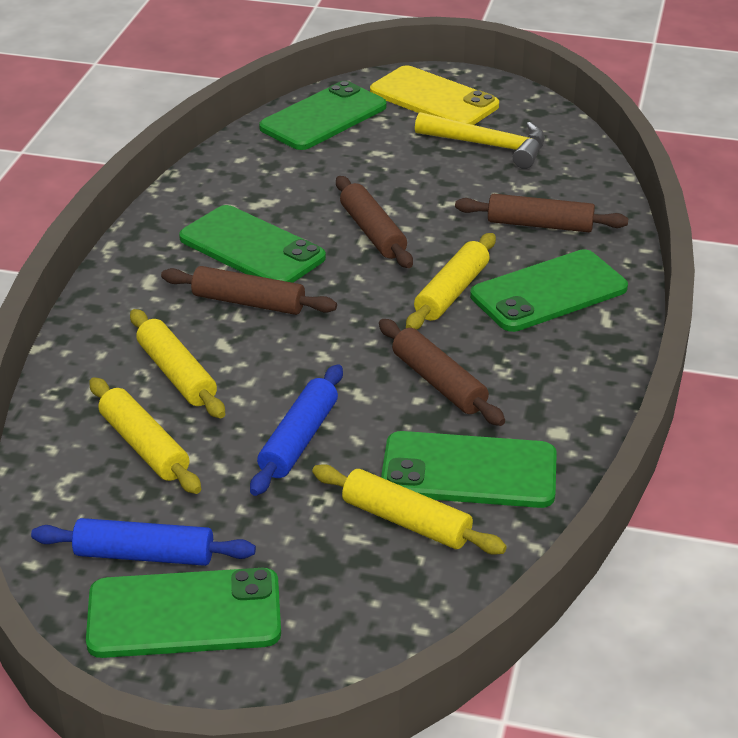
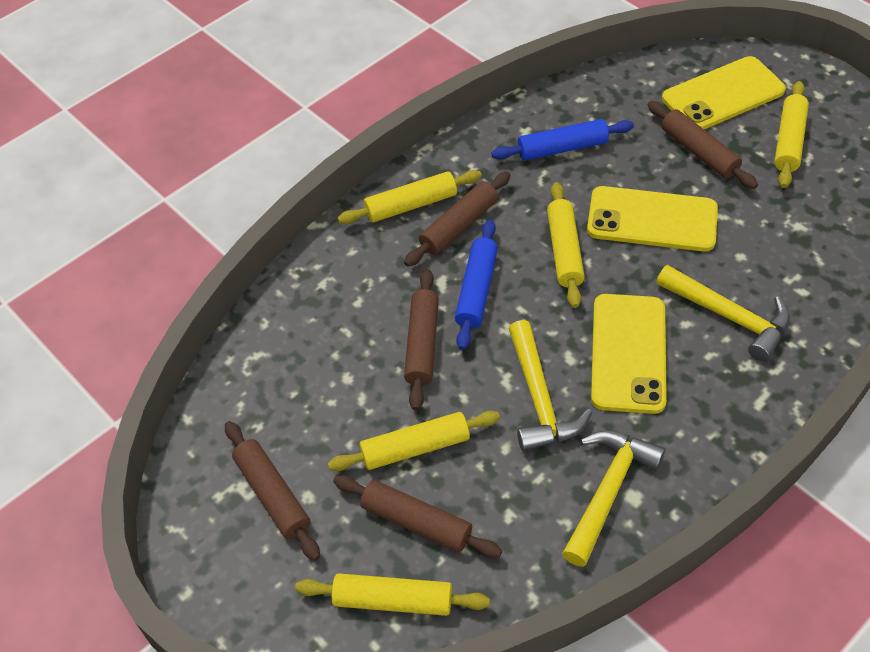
brown rolling pin: [161,266,337,315] [336,176,413,268] [379,319,505,426] [455,194,629,232] = 4 -> [225,421,320,561] [333,475,502,558] [404,172,511,267] [404,269,439,410] [648,101,758,189] = 5
green phone: [86,568,281,658] [179,205,326,283] [259,81,387,150] [381,431,557,508] [470,249,628,332] = 5 -> none = 0
yellow hammer: [415,112,545,169] = 1 -> [509,320,592,451] [562,431,665,567] [656,265,790,362] = 3
yellow phone: [370,65,499,125] = 1 -> [587,186,718,252] [591,294,667,414] [662,56,786,129] = 3
yellow rolling pin: [89,377,201,494] [130,309,225,419] [312,464,507,555] [406,233,496,330] = 4 -> [295,573,490,616] [328,411,500,471] [338,170,482,224] [547,182,585,308] [774,81,809,188] = 5

